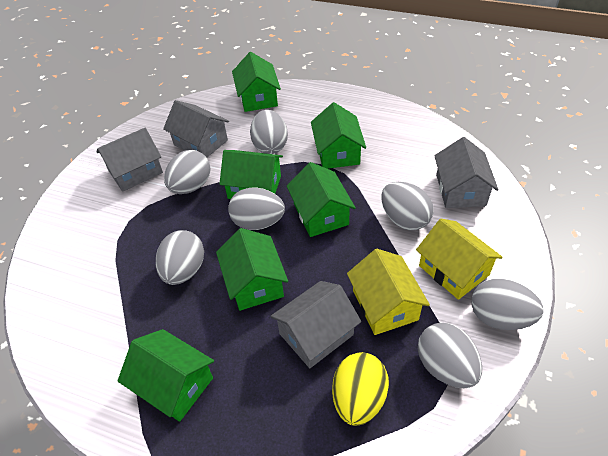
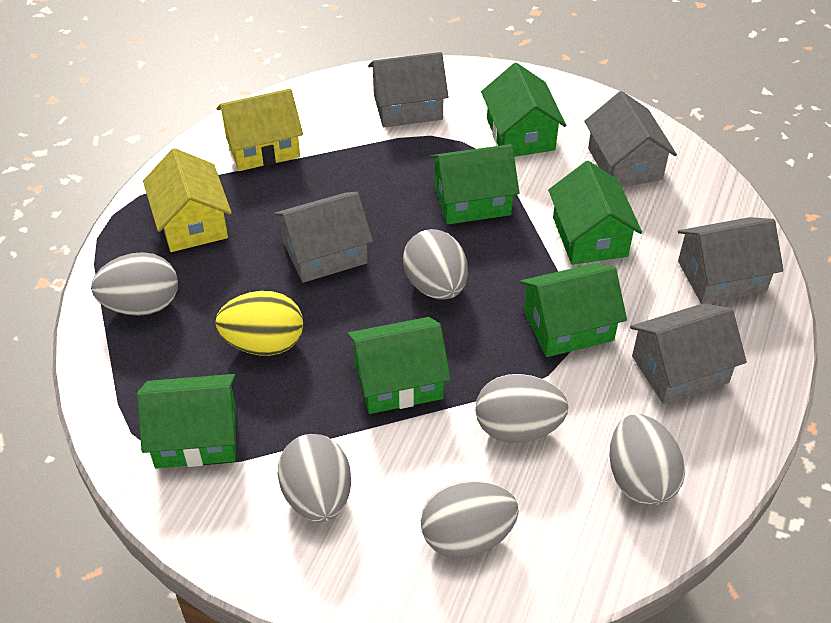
grey egg: [156,230,204,285] [164,150,210,194] [228,188,285,230] [250,110,288,154] [381,182,433,231] [418,323,482,388] [471,278,543,330] = 7 -> [91,252,178,316] [278,434,351,522] [403,229,468,300] [421,481,519,559] [475,374,569,443] [609,414,685,505] = 6
grey house: [97,128,163,192] [163,100,229,157] [270,281,361,368] [434,137,499,208] = 4 -> [274,192,373,283] [368,52,449,127] [584,91,677,188] [630,303,747,404] [678,217,783,304] = 5

